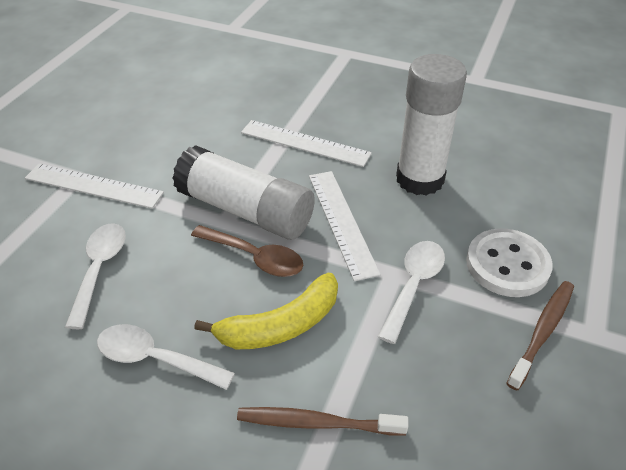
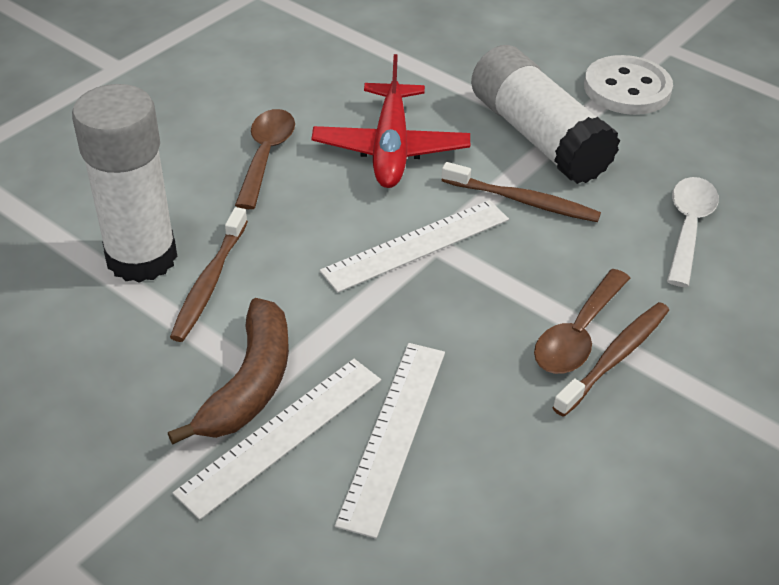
brown banana: none = 0 -> [168,298,289,445] = 1
brown spoon: [191,225,303,277] = 1 -> [235,109,295,209] [534,269,630,374] = 2
brown toothbrush: [237,407,408,436] [506,281,574,390] = 2 -> [170,207,248,342] [442,162,601,222] [552,302,669,417] = 3
red plane: none = 0 -> [311,54,470,188] = 1
white spoon: [65,223,126,329] [97,324,235,390] [378,241,445,344] = 3 -> [667,177,719,287] = 1
yellow banana: [194,273,338,349] = 1 -> none = 0

